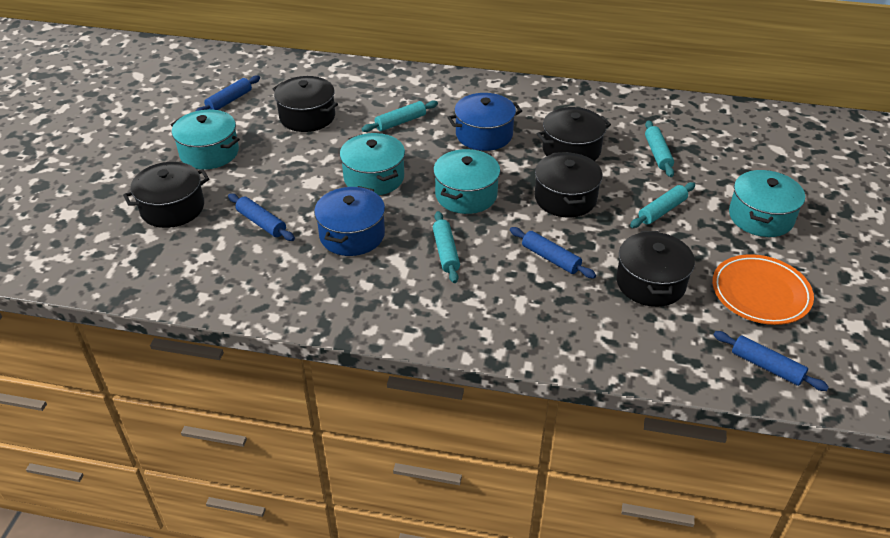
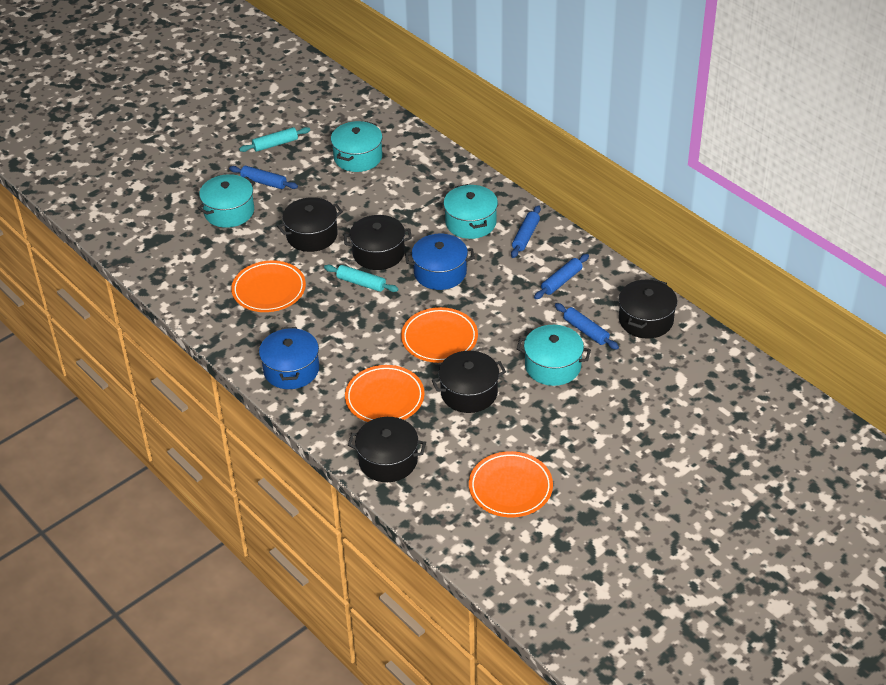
orange plate: [712,254,814,325] = 1 -> [231,261,306,312] [345,365,425,422] [401,307,478,363] [469,451,553,517] = 4
turquoise rolling pin: [362,100,438,132] [433,211,460,283] [630,182,695,228] [645,120,674,177] = 4 -> [239,127,310,152] [324,265,398,292] = 2

